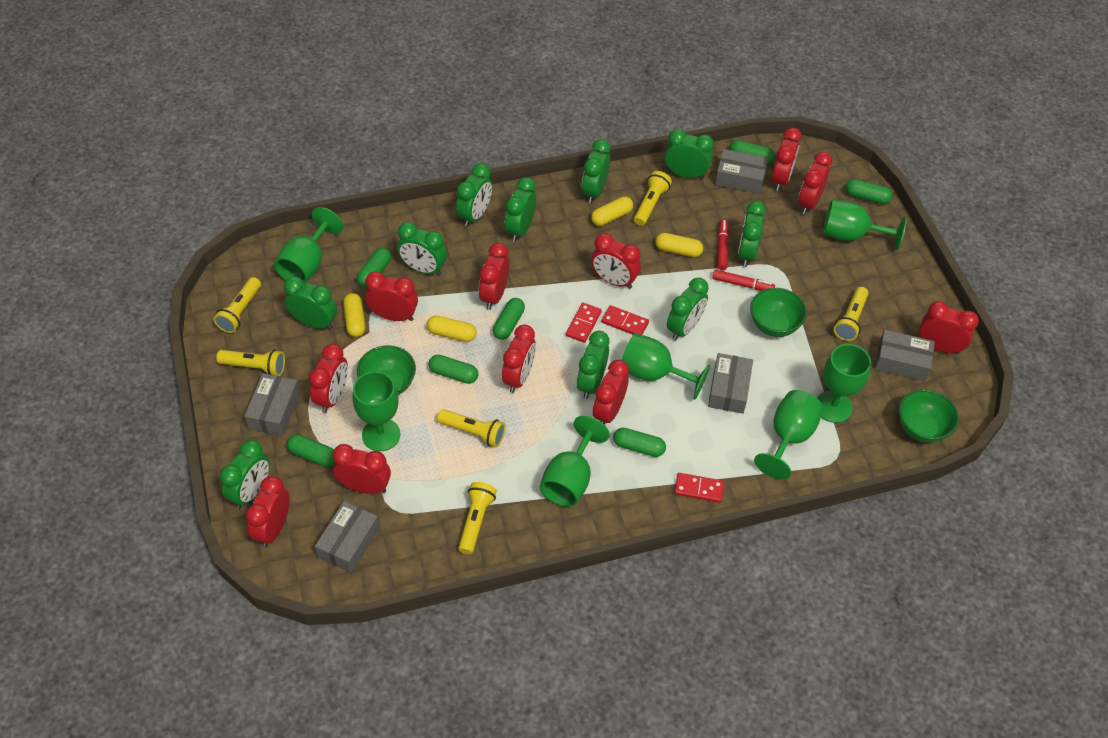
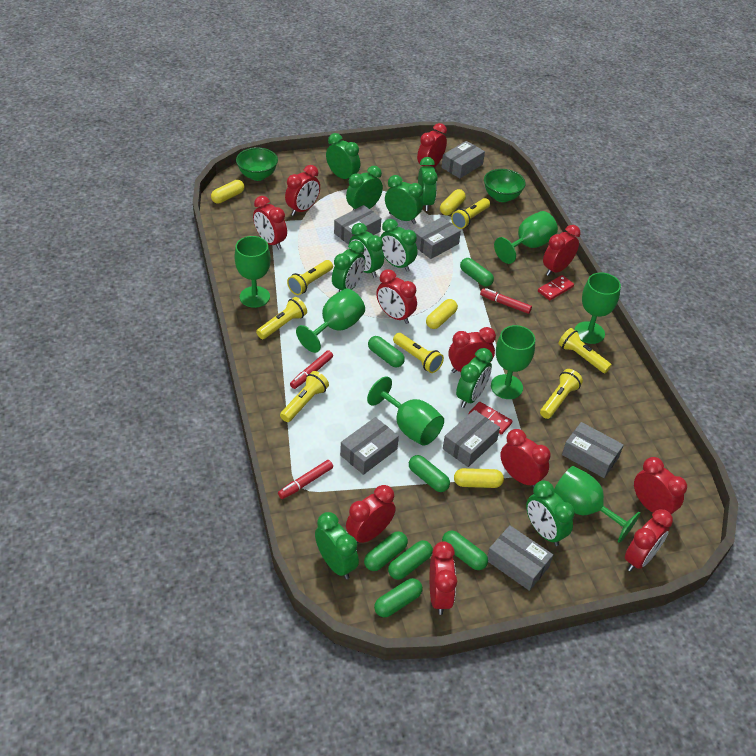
green bowl: [357,345,416,395] [750,288,807,337] [899,389,959,443] = 3 -> [236,147,278,181] [484,169,526,202] = 2
grey box: [244,373,300,436] [315,501,380,573] [708,353,753,414] [715,149,768,194] [875,330,935,381] = 5 -> [334,205,381,245] [340,417,399,475] [414,217,461,259] [441,141,485,178] [443,410,500,467] [487,525,553,591] [562,422,624,478] = 7
red domino: [566,303,602,343] [602,305,649,335] [674,473,724,503] = 3 -> [468,402,512,435] [538,275,574,300] = 2
red marker: [712,270,775,291] [717,219,729,270] = 2 -> [278,460,333,499] [290,350,333,389] [480,288,532,314] = 3
yellow flashlight: [214,277,261,333] [216,350,285,376] [437,409,506,447] [458,482,497,554] [634,171,672,226] [834,287,869,341] = 6 -> [256,297,307,339] [280,371,329,422] [287,260,333,295] [393,333,444,373] [451,198,490,229] [540,369,583,419] [558,328,612,373] = 7

